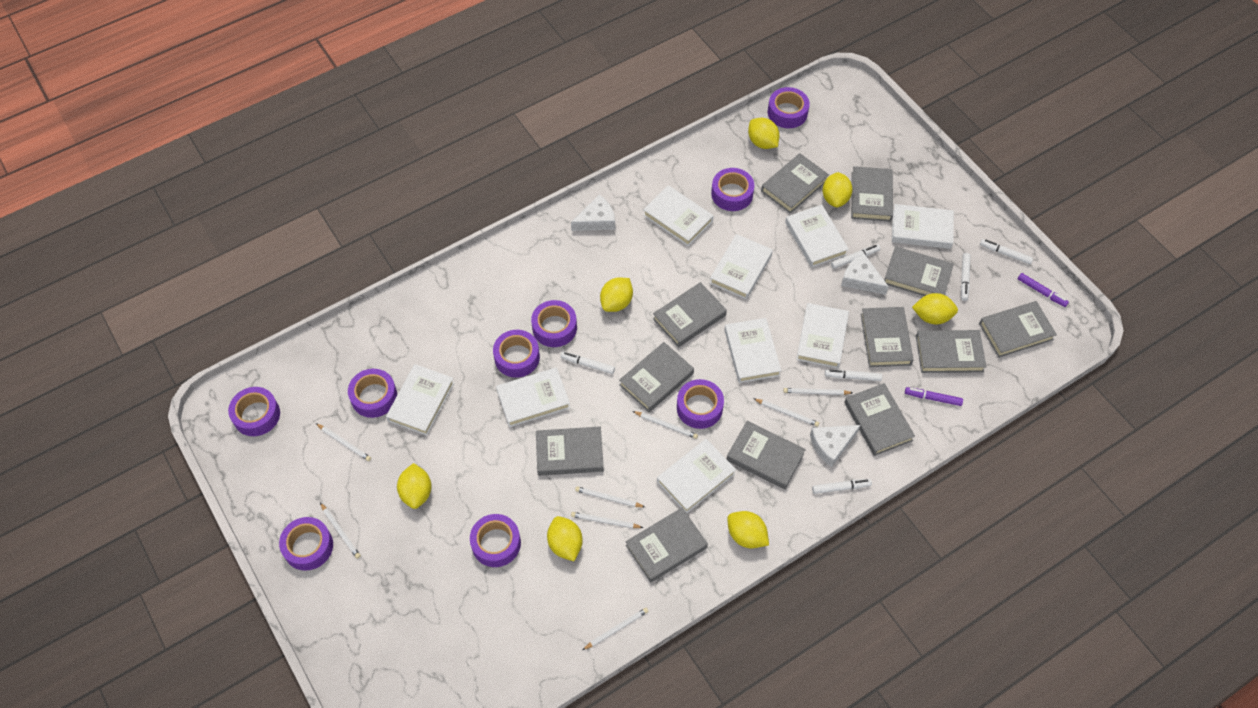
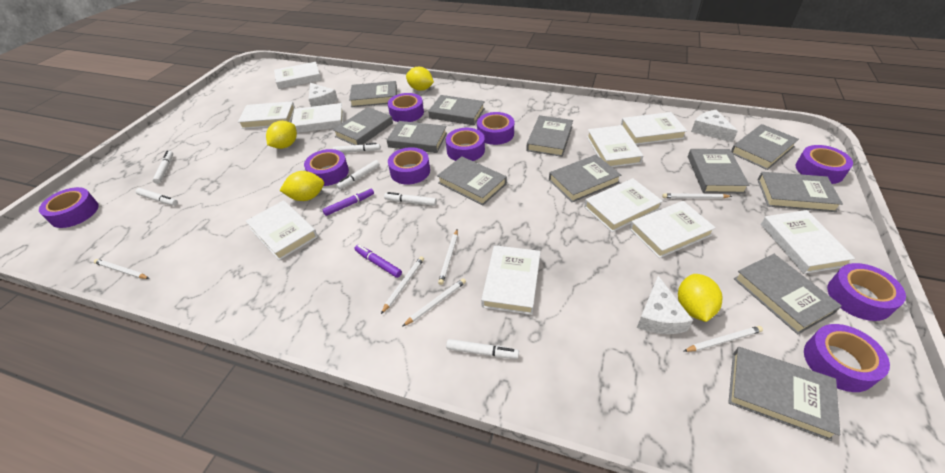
white book: [386,364,454,436] [496,367,570,427] [643,185,714,246] [657,439,736,513] [710,234,773,300] [724,318,781,383] [785,205,849,268] [796,303,849,368] [892,204,954,249] = 9 -> [238,101,295,129] [246,200,318,260] [274,62,321,89] [292,103,344,133] [481,245,541,315] [584,178,663,232] [587,125,643,167] [621,112,687,145] [630,201,716,258] [761,210,855,274] = 10
white pencil: [316,423,371,461] [320,503,361,559] [571,512,643,528] [575,486,645,508] [583,608,648,650] [633,411,698,439] [753,398,819,427] [783,388,853,395] = 8 -> [94,259,149,279] [381,256,424,314] [402,278,466,327] [438,229,458,285] [662,193,732,199] [684,326,763,352] = 6
yellow lemon: [397,463,432,509] [547,516,583,561] [600,278,633,312] [727,511,769,548] [748,118,780,149] [822,172,853,207] [912,293,958,324] = 7 -> [266,121,297,149] [279,171,324,201] [406,67,434,91] [678,274,722,322] = 4

